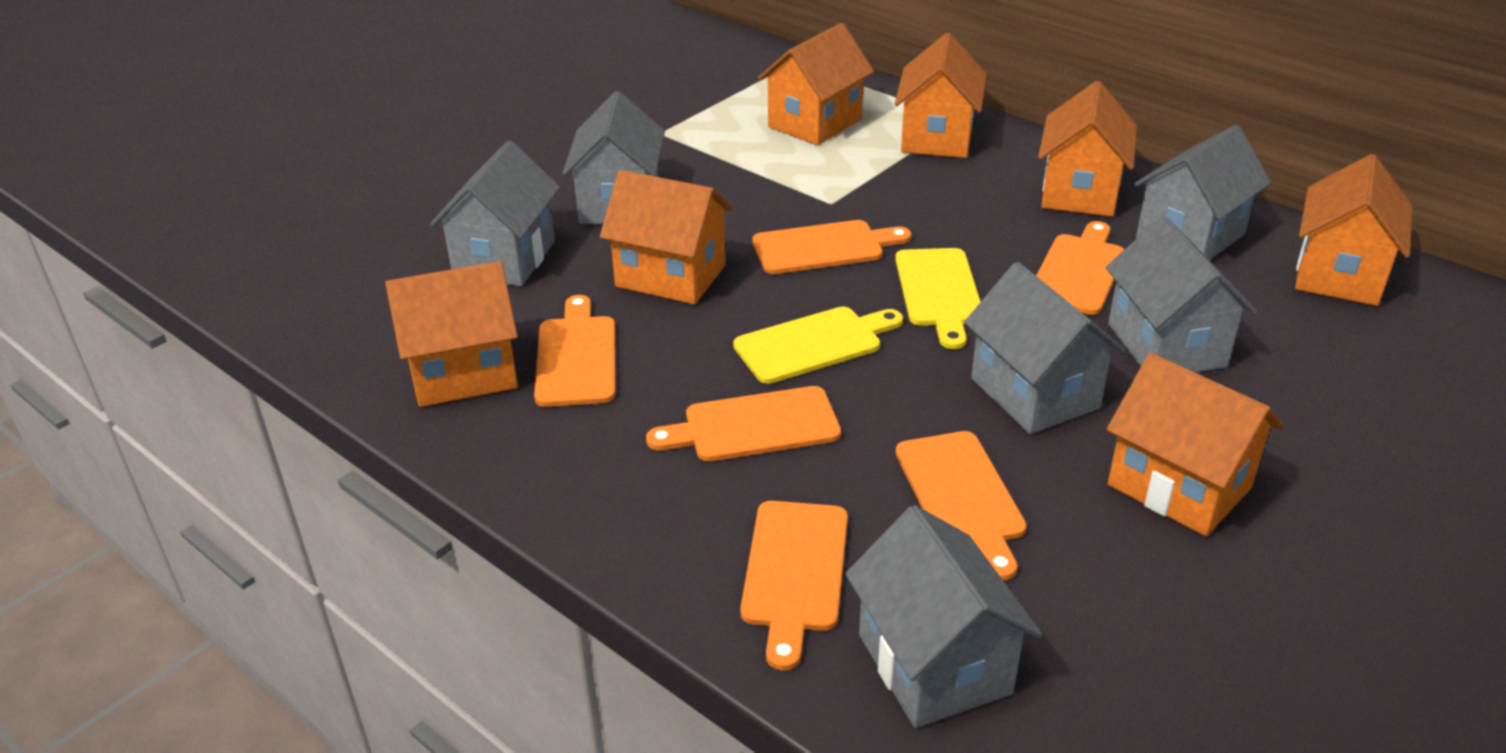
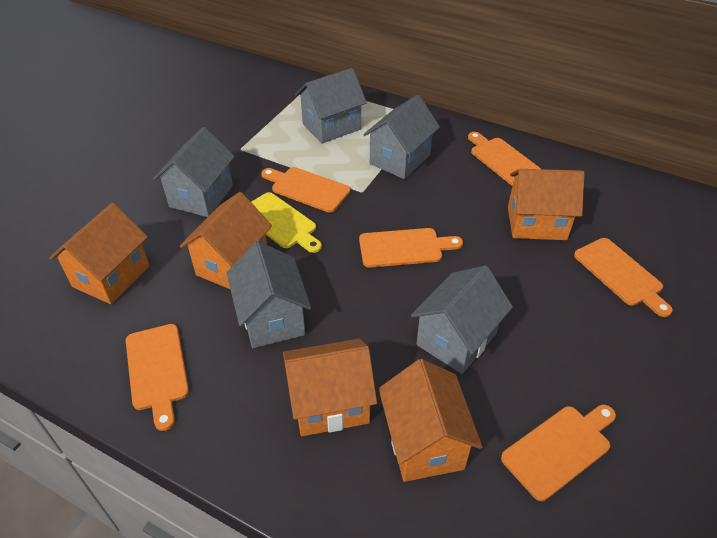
grey house: [430,141,560,286] [562,91,665,224] [845,505,1042,728] [964,262,1126,434] [1106,216,1257,372] [1134,125,1271,260] = 6 -> [153,127,235,217] [227,241,311,348] [295,68,367,144] [363,95,440,179] [411,266,513,374] = 5
orange house: [385,261,518,407] [600,170,733,305] [758,23,874,146] [895,33,987,158] [1038,81,1137,217] [1107,353,1283,537] [1295,154,1413,306] = 7 -> [49,203,150,304] [180,192,272,289] [283,339,377,436] [379,359,482,482] [508,169,585,240] = 5
yellow cutting board: [733,307,903,384] [895,248,981,349] = 2 -> [251,192,322,253] = 1

